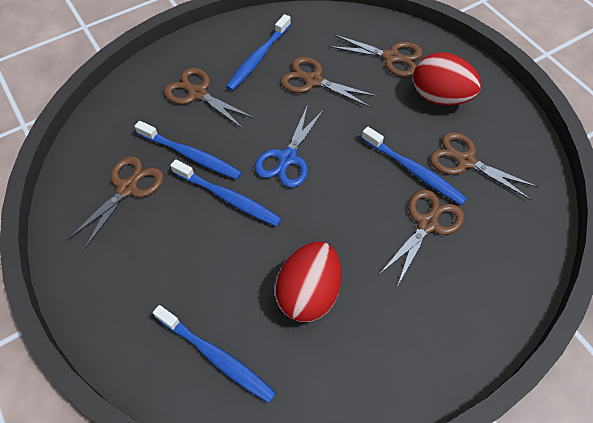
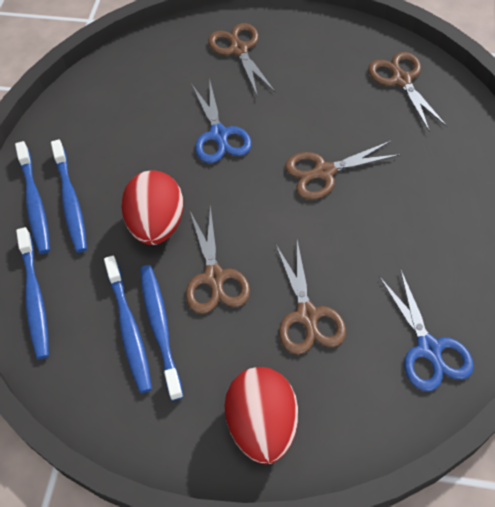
blue scissors: [255,104,324,188] = 1 -> [192,82,252,163] [379,269,474,391] = 2
brown scissors: [68,156,164,250] [164,68,254,129] [281,57,377,108] [329,34,423,77] [380,190,464,287] [430,132,538,200] = 6 -> [186,206,250,314] [208,23,275,97] [276,241,346,355] [285,141,401,200] [368,52,447,132] = 5

